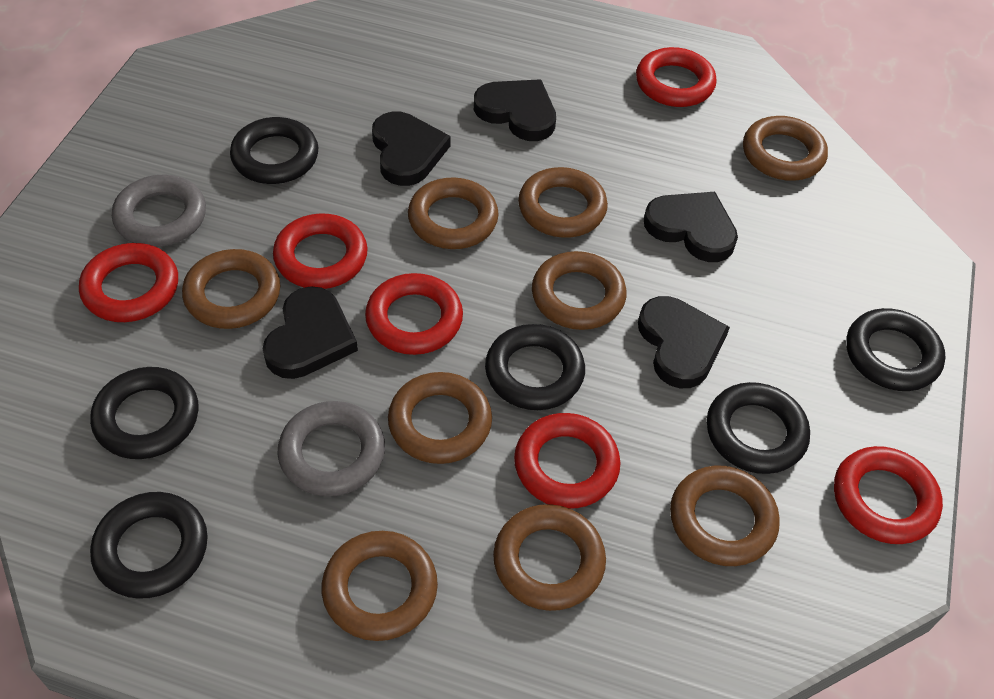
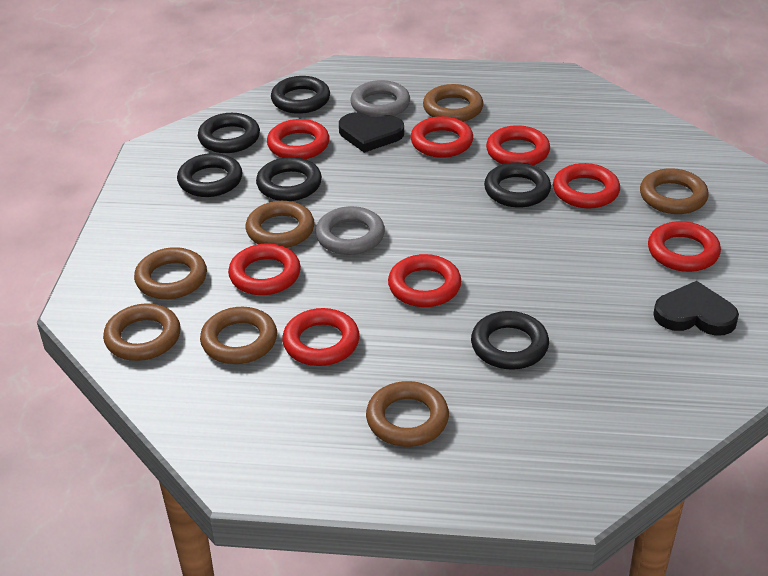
black heart: [263,286,358,379] [372,111,451,186] [474,79,556,141] [638,296,730,388] [644,192,738,262] = 5 -> [339,112,404,153] [653,281,739,336] = 2
brown ring: [182,249,280,329] [322,531,438,641] [388,372,492,464] [408,178,499,249] [493,504,606,611] [518,167,608,238] [532,251,626,330] [670,465,780,566] [743,116,828,181] = 9 -> [103,303,181,361] [134,247,207,299] [200,307,277,364] [246,201,315,248] [366,381,449,447] [423,84,484,122] [640,168,709,214] = 7
red ring: [79,243,178,322] [273,214,368,289] [365,273,463,355] [514,413,620,509] [636,47,717,107] [834,446,943,544] = 6 -> [228,244,301,295] [267,119,329,159] [282,308,360,366] [388,254,461,307] [411,116,473,158] [486,125,550,165] [553,163,620,208] [648,221,721,272] = 8

